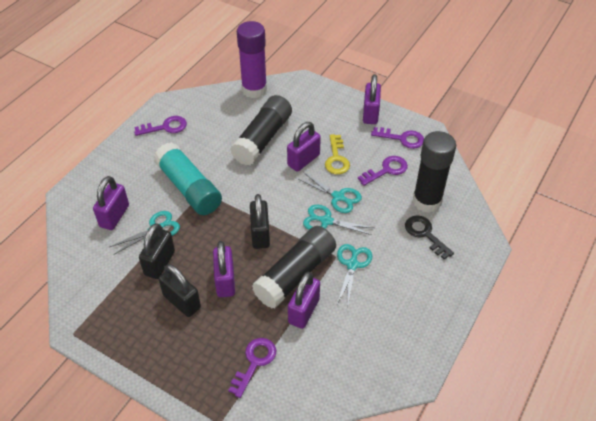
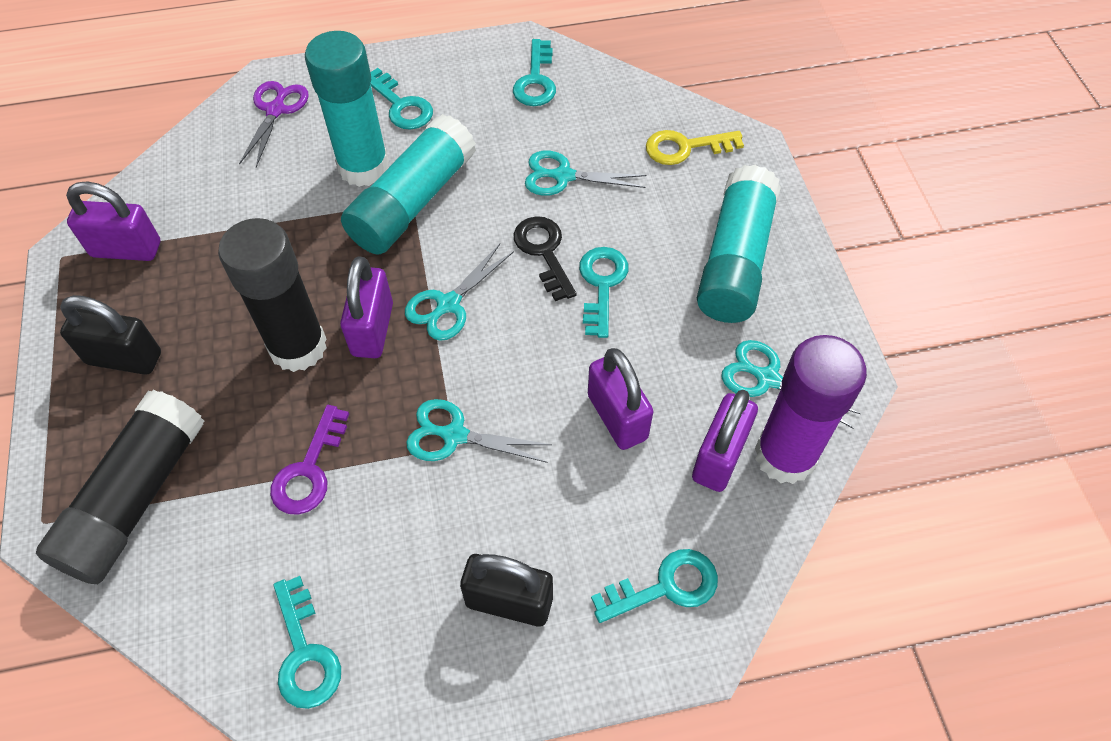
black glue stick: [230,95,292,166] [252,226,336,308] [412,131,456,213] = 3 -> [36,390,204,584] [218,218,327,372] = 2
black padlock: [139,223,175,279] [159,264,201,317] [250,194,270,249] = 3 -> [60,295,161,375] [460,554,553,626] = 2
purple key: [134,116,187,136] [228,338,276,398] [358,156,408,186] [371,127,424,149] = 4 -> [270,405,349,515] = 1
purple padlock: [93,176,129,230] [213,241,235,297] [287,122,321,171] [288,272,320,329] [363,74,381,124] = 5 -> [66,181,160,261] [340,256,393,358] [588,348,654,450] [692,390,758,492] = 4
purple scissors: none = 0 -> [239,81,309,167] = 1
turquoise glue stick: [154,142,222,215] = 1 -> [305,31,389,187] [341,114,476,255] [697,165,781,323] = 3
turquoise key: none = 0 -> [274,576,341,709] [370,68,433,130] [513,39,556,106] [579,247,628,338] [591,549,718,623] = 5

